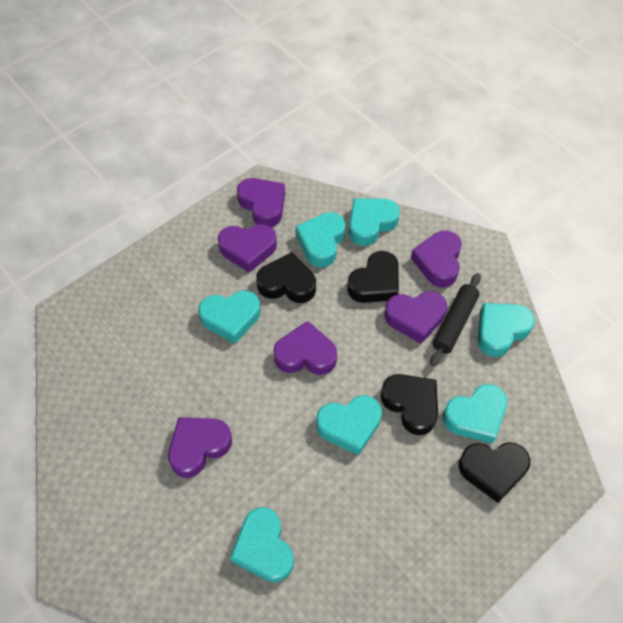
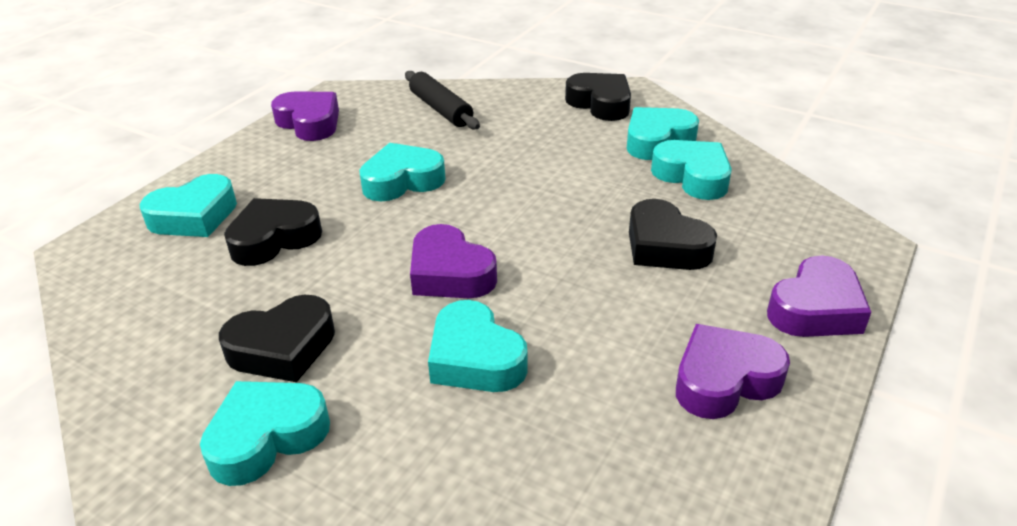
purple heart: [168,417,232,478] [218,224,277,273] [237,178,285,227] [273,321,337,375] [385,291,447,344] [411,230,462,287] = 6 -> [271,92,339,141] [410,224,497,298] [676,324,790,419] [767,255,871,337] = 4
turquoise heart: [198,291,261,344] [230,507,294,583] [295,212,345,267] [316,395,382,456] [349,198,400,246] [443,384,507,444] [477,303,535,357] = 7 -> [139,174,237,237] [200,381,330,486] [359,143,446,201] [428,300,528,392] [627,107,699,160] [651,140,732,200] = 6

